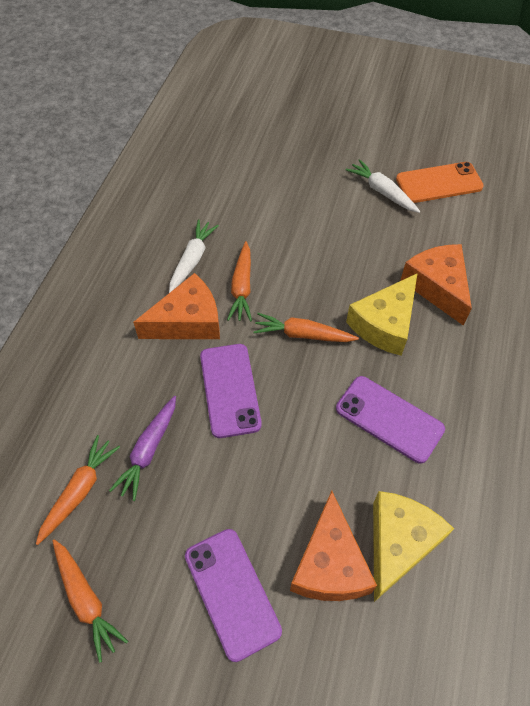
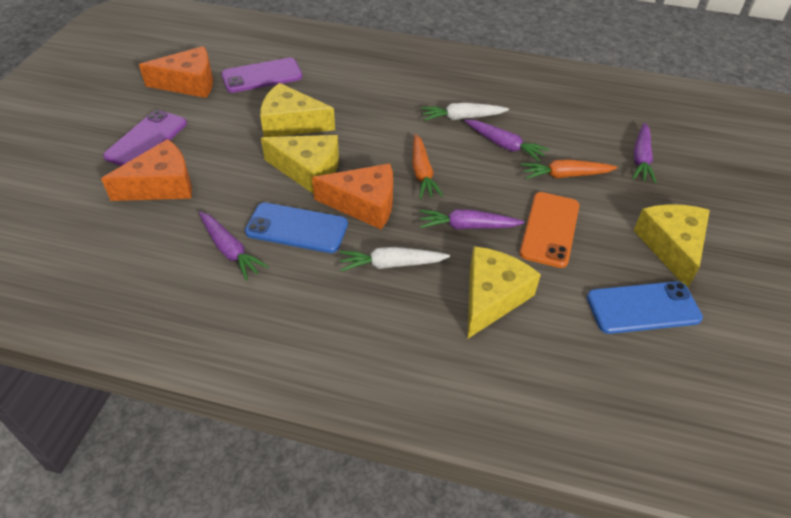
blue phone: none = 0 -> [245,203,348,253] [587,281,703,334] = 2
orange carrot: [36,435,120,545] [53,540,128,663] [227,241,252,321] [253,313,359,342] = 4 -> [413,134,443,199] [521,159,618,179] = 2
purple carrot: [109,396,176,501] = 1 -> [199,212,269,281] [420,209,524,229] [464,120,550,162] [632,123,657,183] = 4
purple phone: [185,529,282,662] [200,344,262,438] [336,376,445,464] = 3 -> [103,110,187,166] [221,58,302,93] = 2
yellow cheese: [346,273,418,356] [373,491,454,602] = 2 -> [260,83,335,137] [261,135,339,194] [467,246,541,339] [633,204,710,288] = 4

